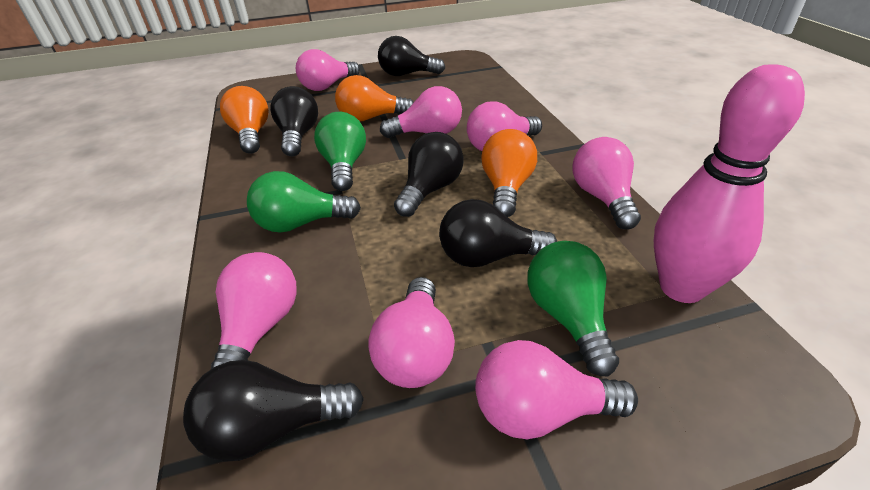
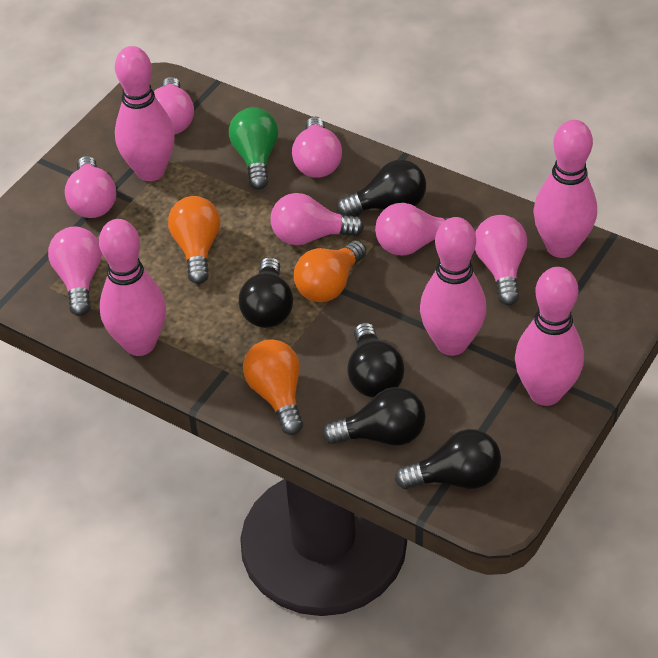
green light bulb: [247,171,361,233] [314,112,366,191] [527,241,619,376] = 3 -> [229,107,278,190] = 1
pink bowling pin: [654,64,805,303] = 1 -> [99,219,166,356] [115,46,175,181] [420,217,486,356] [515,267,584,406] [533,120,597,258] = 5

